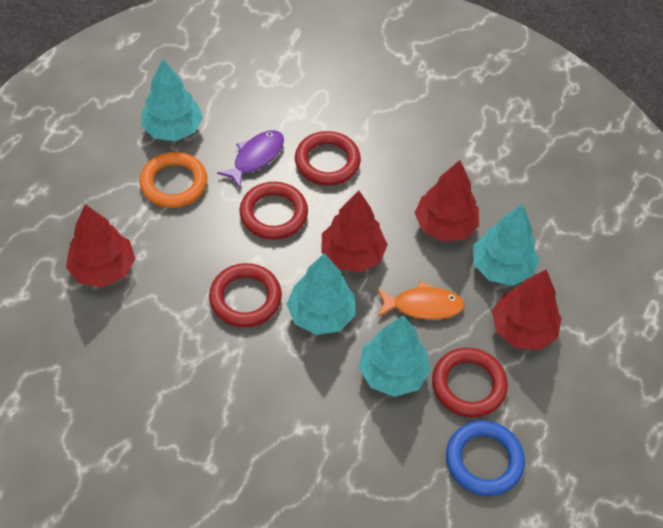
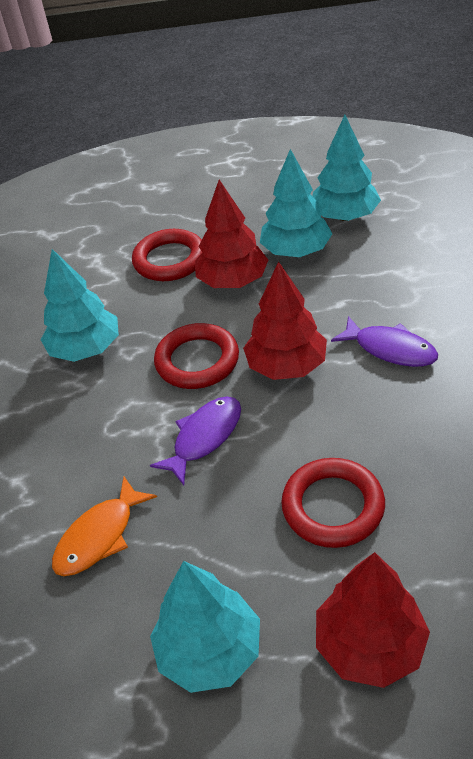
blue ring: [446,420,525,496] = 1 -> none = 0
orange ring: [139,152,208,208] = 1 -> none = 0
purple fish: [217,130,284,189] = 1 -> [150,396,241,485] [331,316,438,367] = 2
red ring: [209,263,282,327] [239,182,308,240] [295,131,361,185] [432,348,508,417] = 4 -> [132,229,202,281] [154,323,239,389] [281,458,385,548] = 3
red tree: [66,204,135,287] [321,190,388,272] [415,160,479,242] [492,269,561,350] = 4 -> [195,180,268,288] [243,261,327,380] [316,552,430,688] = 3

